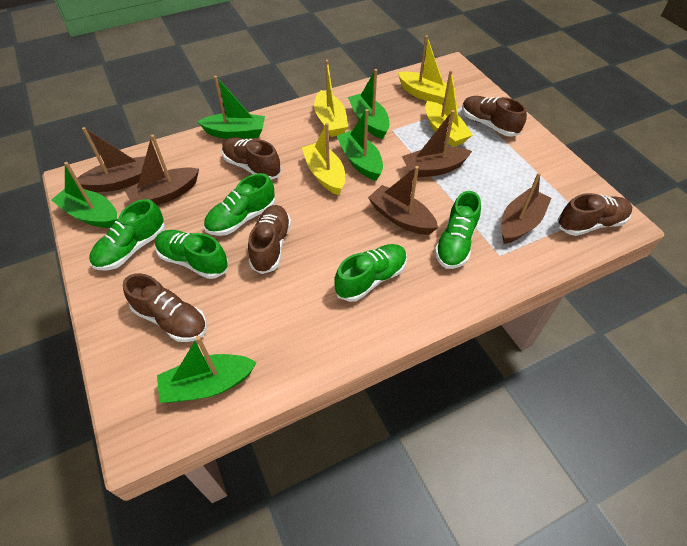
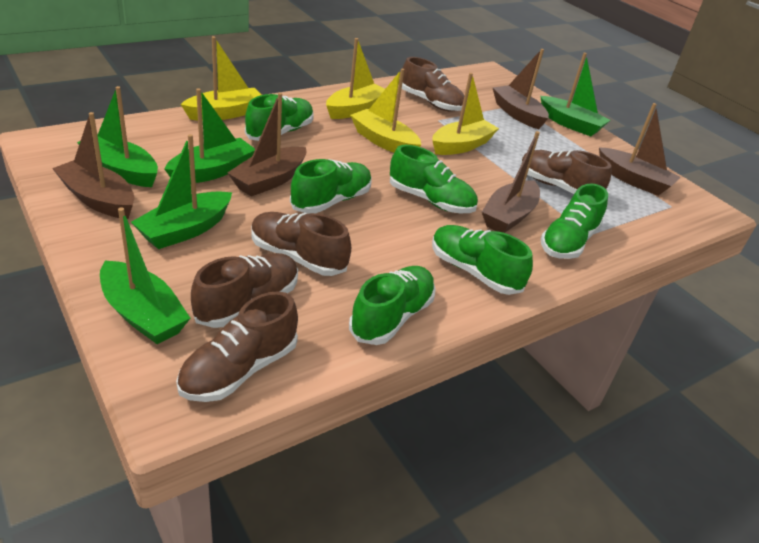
green shoe: [89,199,165,270] [155,230,229,279] [204,173,275,236] [334,244,407,302] [435,191,481,269] = 5 -> [245,94,314,141] [290,159,372,214] [349,266,436,345] [390,145,478,213] [432,225,533,295] [541,183,608,259] = 6

